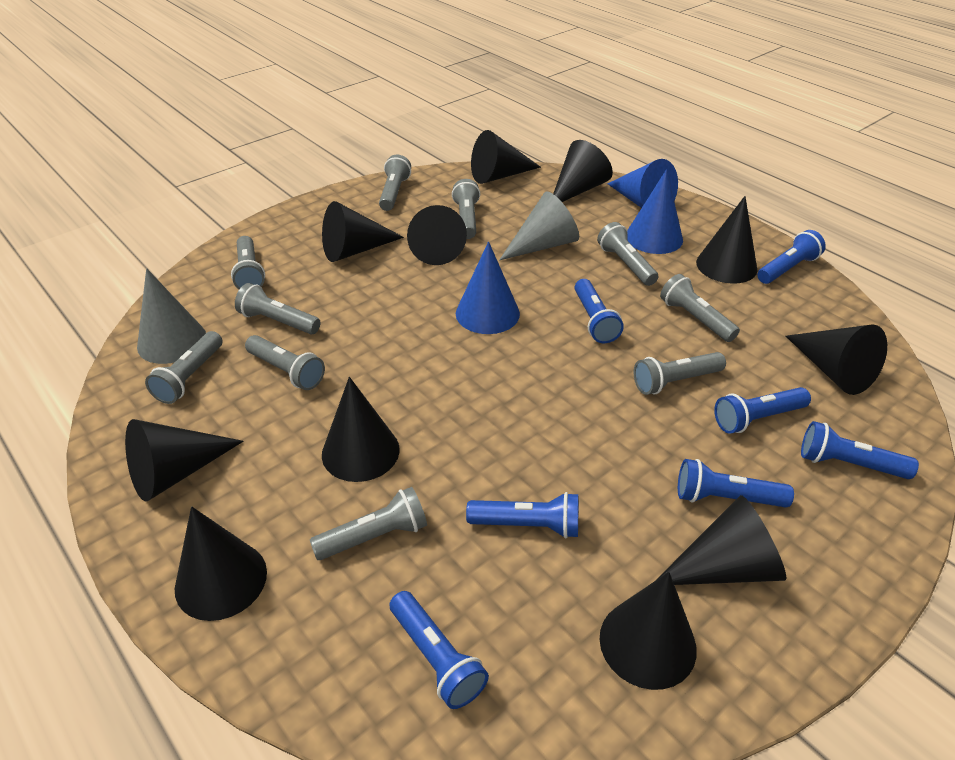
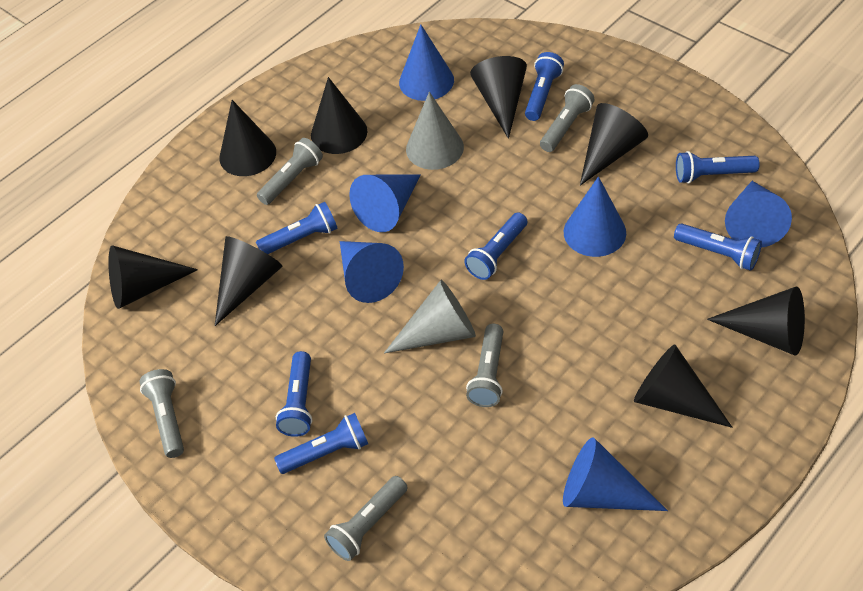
black cone: [125,419,244,501] [175,506,267,621] [322,201,404,262] [322,377,400,482] [407,205,467,265] [471,130,541,184] [553,140,613,202] [599,572,697,690] [655,495,786,585] [696,196,757,284] [786,324,887,395] = 11 -> [108,245,198,309] [215,236,282,326] [219,100,276,176] [311,77,367,154] [470,56,527,139] [580,103,648,186] [634,344,732,428] [707,287,805,356] = 8
blue cone: [456,241,520,334] [607,159,678,208] [627,169,683,254] = 3 -> [340,241,404,303] [349,175,421,232] [399,25,454,101] [563,438,668,511] [564,176,626,257] [725,181,792,247] = 6
grey flashlight: [145,331,223,404] [231,236,265,289] [235,283,320,334] [245,335,325,390] [310,487,427,560] [379,155,411,211] [452,179,480,239] [597,222,659,286] [634,352,726,395] [660,274,740,342] = 10 -> [139,369,184,458] [257,138,323,205] [324,476,408,561] [466,324,503,407] [540,84,595,152] = 5

